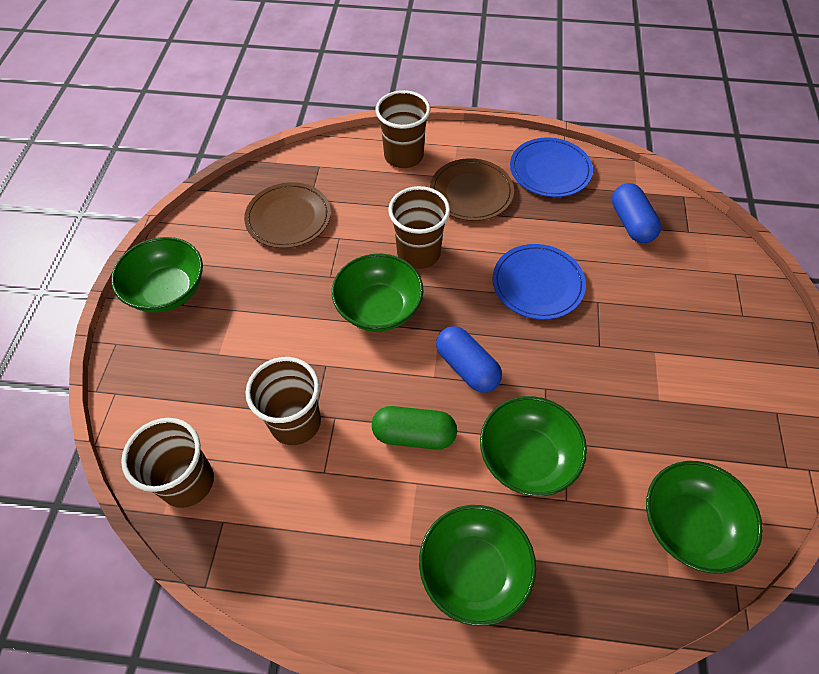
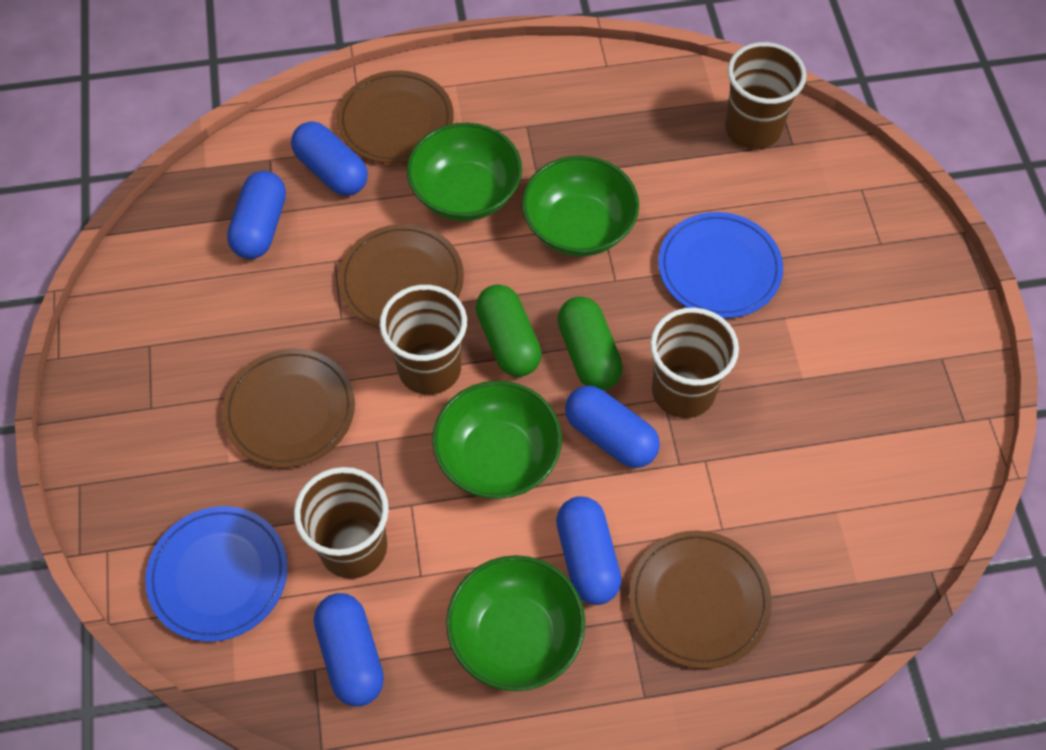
blue capsule: [436,326,502,393] [612,183,661,243] = 2 -> [227,171,286,259] [291,121,368,196] [314,593,384,707] [556,497,622,605] [565,385,660,468] = 5
brown plate: [244,182,331,248] [430,158,514,221] = 2 -> [222,349,355,468] [337,70,454,164] [338,224,464,329] [629,530,772,669] = 4
green bowl: [111,237,203,313] [332,254,424,332] [419,505,536,626] [480,396,587,496] [646,461,763,574] = 5 -> [407,123,522,221] [432,381,562,499] [446,555,585,691] [522,156,639,256] = 4
green capsule: [372,406,457,450] = 1 -> [476,285,542,377] [557,296,623,390] = 2

